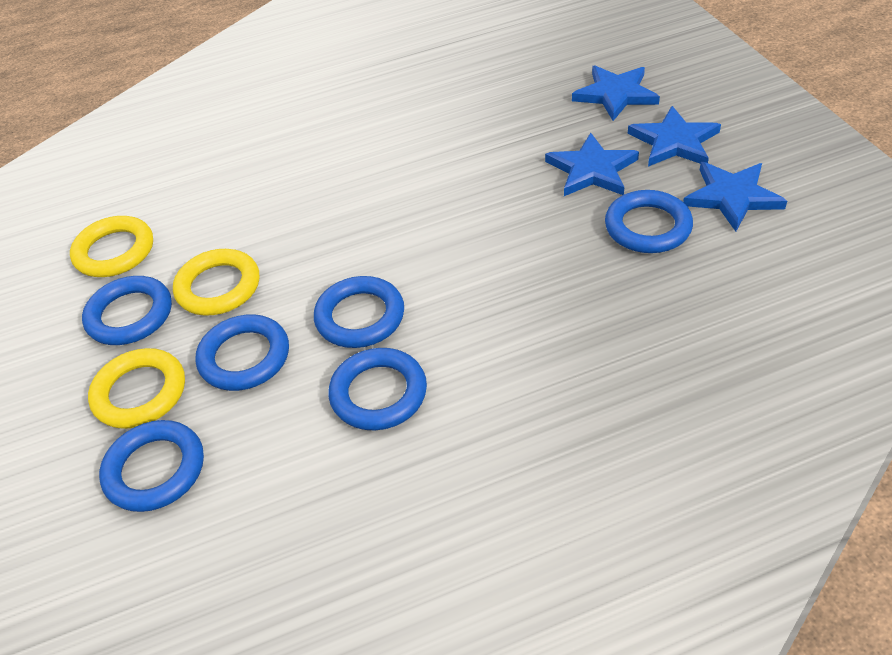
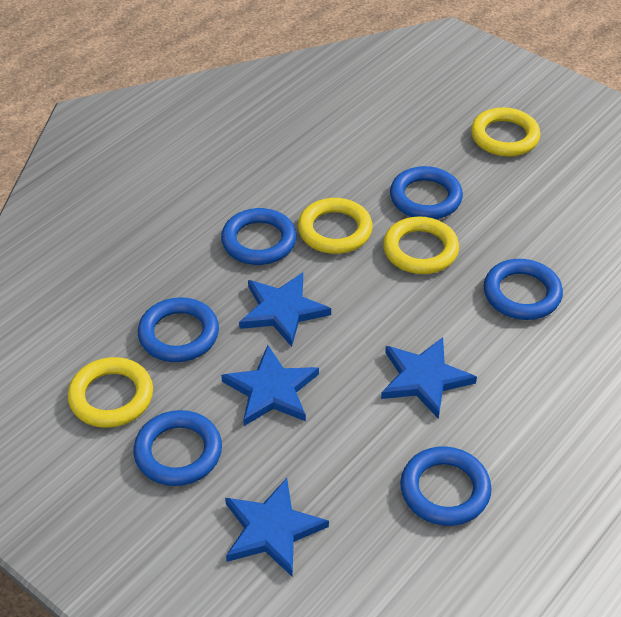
yellow ring: [70,216,153,277] [88,348,185,429] [173,249,259,316] = 3 -> [68,357,153,428] [298,198,373,254] [383,216,459,274] [471,107,540,157] = 4

